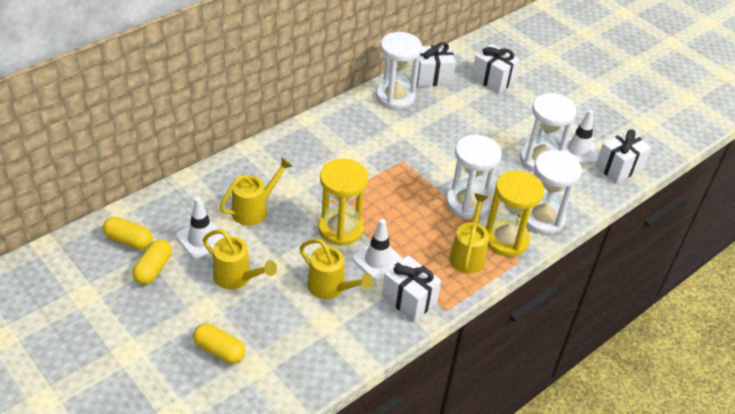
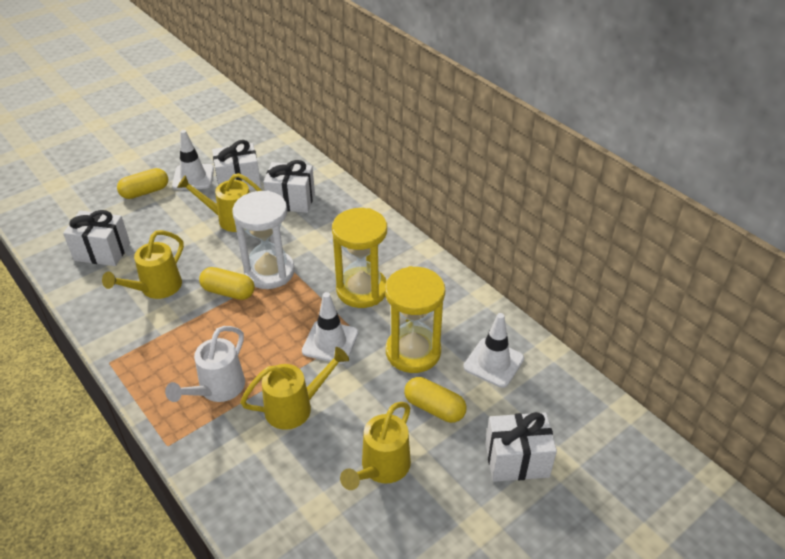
white hourglass: [376,32,422,110] [446,135,502,219] [520,93,576,172] [526,150,582,235] = 4 -> [233,191,295,289] = 1
white watering can: none = 0 -> [165,326,245,402] = 1

